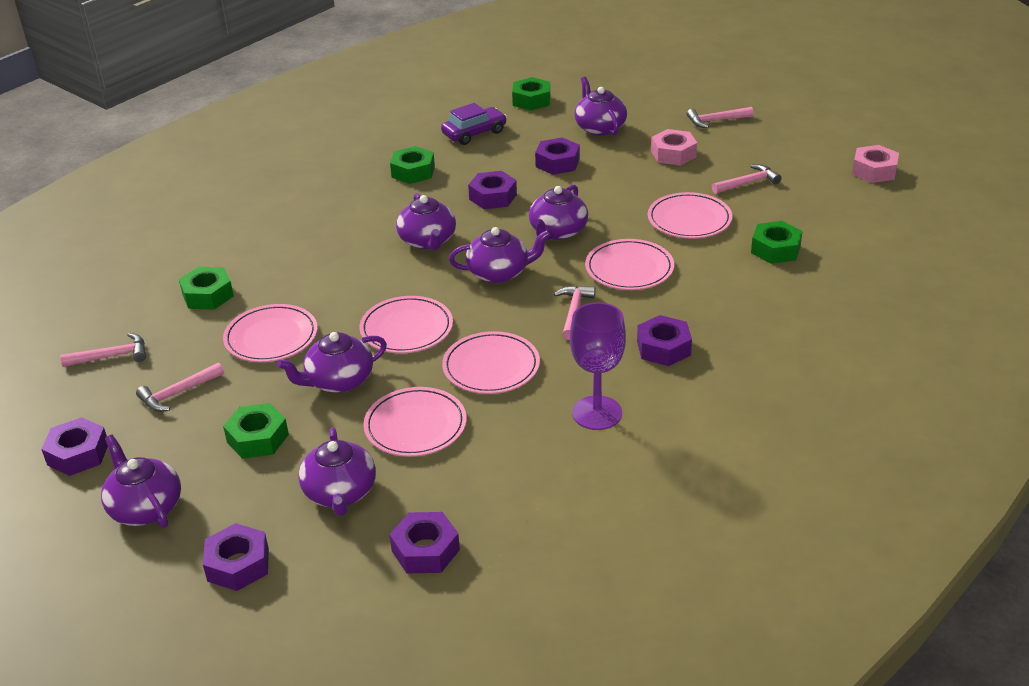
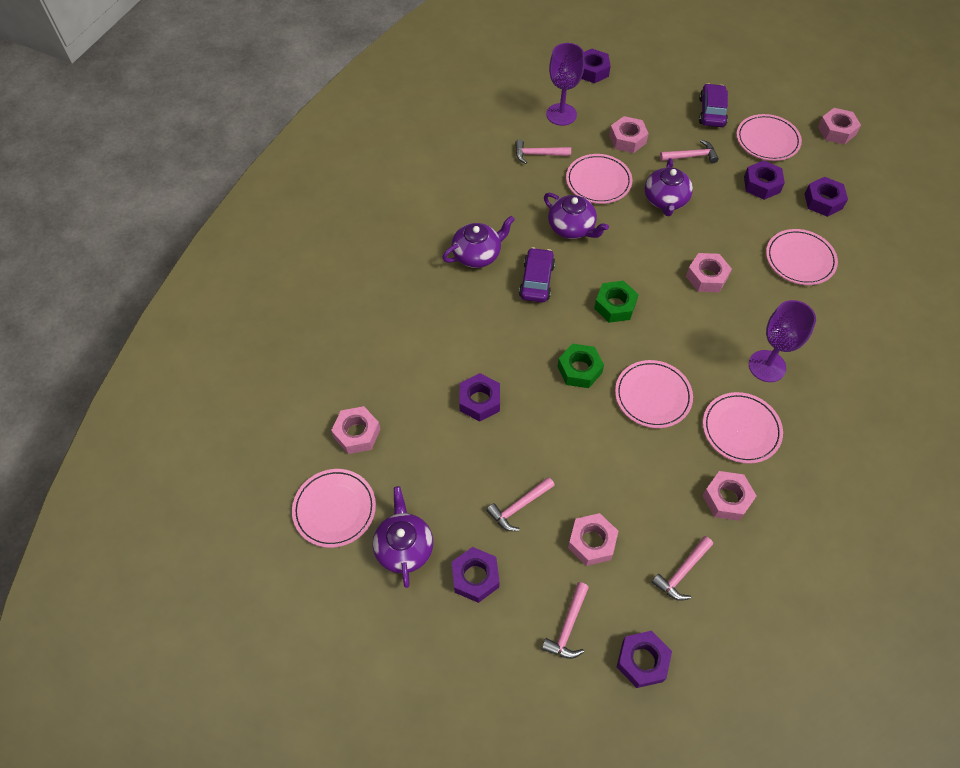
green nut: [179,267,234,310] [223,403,289,459] [390,146,435,184] [512,77,550,111] [751,221,803,264] = 5 -> [557,344,604,388] [594,281,639,323] = 2
pink nut: [651,129,697,166] [852,145,899,183] = 2 -> [331,406,380,454] [568,513,618,566] [609,116,649,153] [686,253,732,292] [702,471,756,521] [818,108,861,144] = 6
purple car: [441,103,507,145] = 1 -> [519,247,555,302] [699,83,728,127] = 2
purple goblet: [570,302,626,430] = 1 -> [546,43,584,126] [749,300,816,382] = 2
purple teapot: [101,435,181,528] [277,332,387,393] [298,428,376,516] [396,193,456,250] [449,227,550,283] [529,184,588,240] [574,77,627,136] = 7 -> [373,486,433,588] [442,216,515,268] [544,193,609,239] [645,158,693,216] = 4

